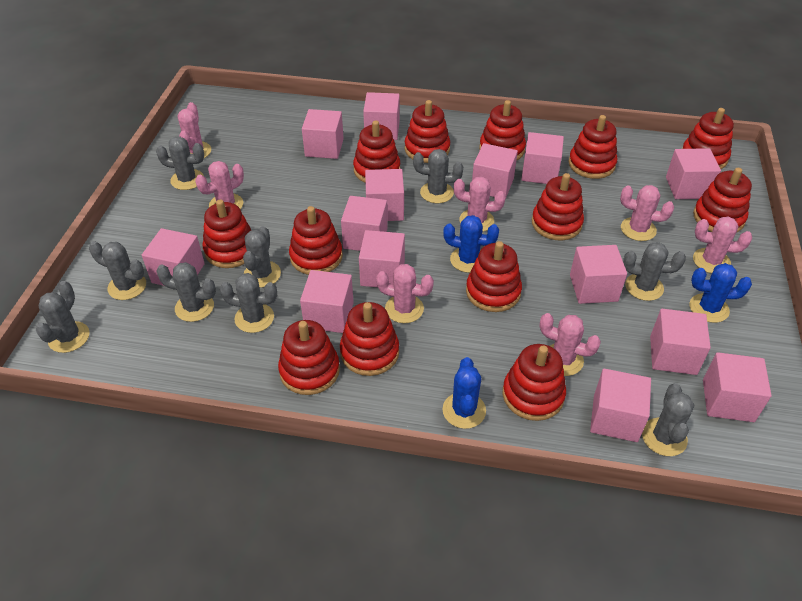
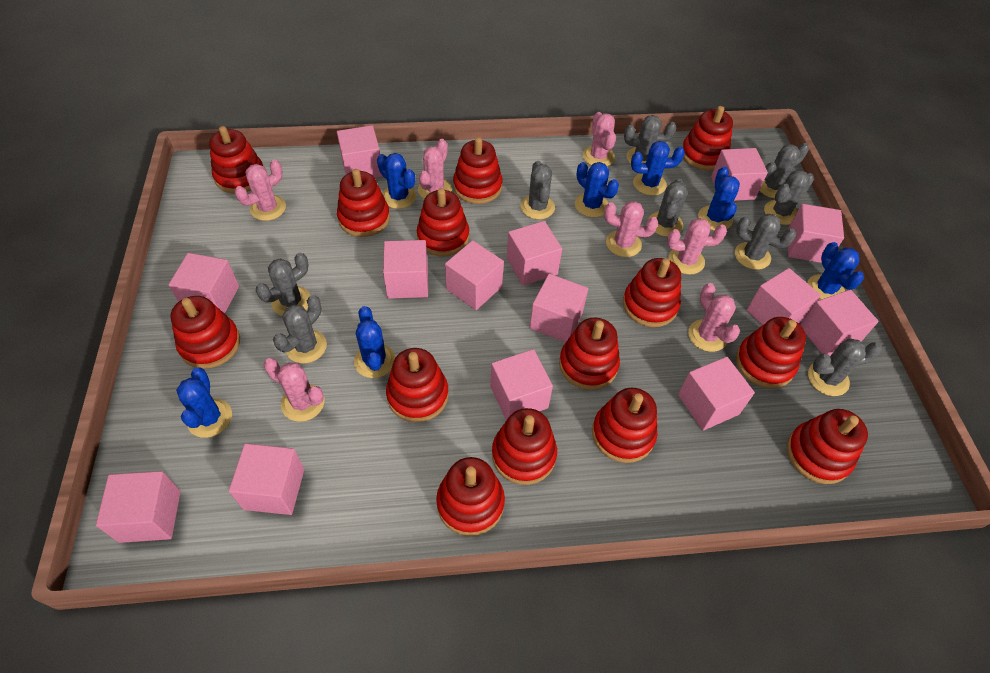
blue cactus: [443,215,499,273] [443,357,486,429] [689,263,752,323] = 3 -> [176,367,232,438] [354,306,395,378] [377,153,416,209] [575,162,619,217] [631,141,685,196] [698,166,740,231] [807,242,864,300] = 7
red stacking toy: [203,200,251,268] [278,320,340,395] [289,206,343,275] [340,302,399,376] [353,120,400,183] [405,100,450,163] [466,241,522,312] [479,100,526,161] [502,344,566,421] [532,173,584,240] [568,115,617,179] [682,108,734,169] [693,168,752,233] = 13 -> [170,296,240,369] [209,126,263,194] [337,169,390,237] [386,348,449,422] [417,188,469,257] [436,457,505,536] [453,137,503,204] [492,408,557,485] [559,318,620,390] [592,388,657,463] [623,258,681,327] [682,106,733,171] [736,317,806,388] [787,409,868,484] = 14

